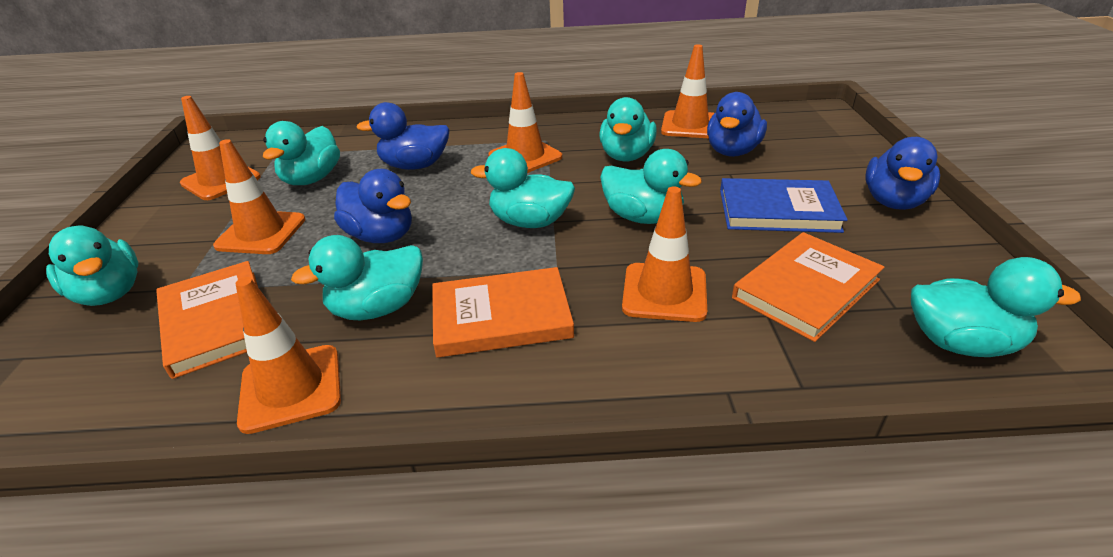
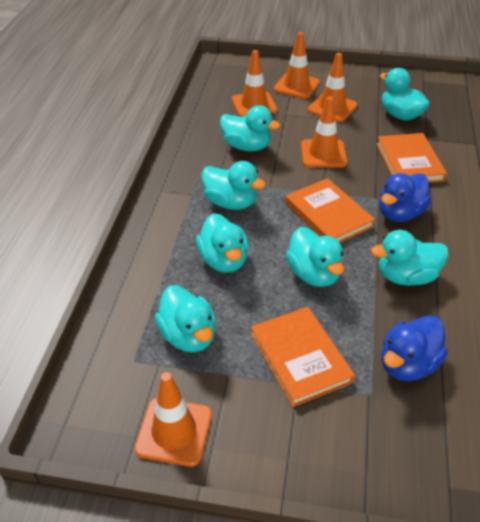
blue book: [720,178,848,233] = 1 -> none = 0
blue duck: [334,169,412,243] [356,102,450,170] [707,92,767,157] [865,137,940,210] = 4 -> [379,173,432,222] [382,315,448,381] = 2
orange traffic cone: [180,96,261,200] [213,139,306,254] [236,277,341,434] [488,72,562,173] [622,187,707,322] [661,44,714,138] = 6 -> [134,372,212,467] [232,50,278,117] [274,32,320,99] [301,96,347,167] [308,53,358,122] = 5

